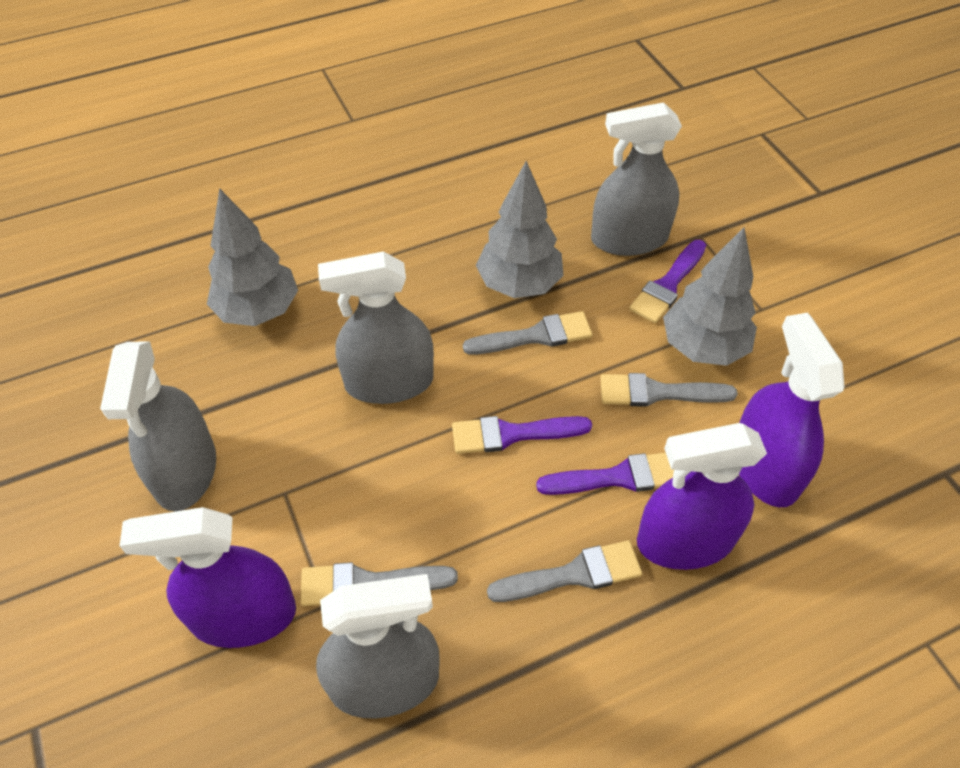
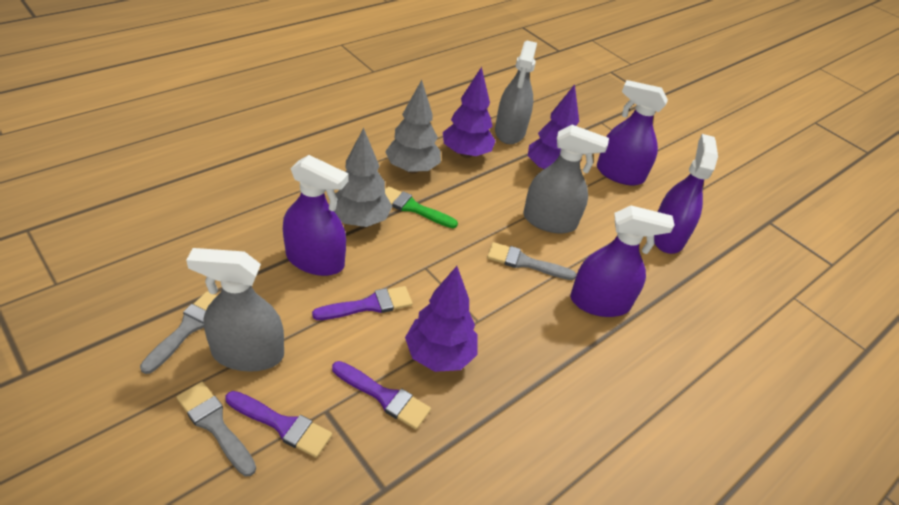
green brush: none = 0 -> [385,186,458,228] = 1
grey brush: [300,562,458,606] [463,311,592,355] [487,540,642,602] [601,373,738,407] = 4 -> [140,291,217,374] [177,382,256,476] [487,242,576,280] = 3
grey spray bottle: [100,341,216,512] [316,574,439,718] [318,251,434,404] [591,102,682,256] = 4 -> [186,248,284,372] [495,40,537,144] [523,125,609,233] = 3
grey tree: [207,188,298,326] [476,161,564,298] [663,227,757,366] = 3 -> [334,128,392,227] [385,80,441,173] = 2
purple spray bottle: [120,507,296,648] [637,423,767,570] [739,313,845,507] = 3 -> [283,155,349,276] [570,206,675,317] [597,80,668,185] [654,134,718,254] = 4
purple tree: none = 0 -> [405,266,478,372] [443,67,495,158] [528,84,581,170] = 3

